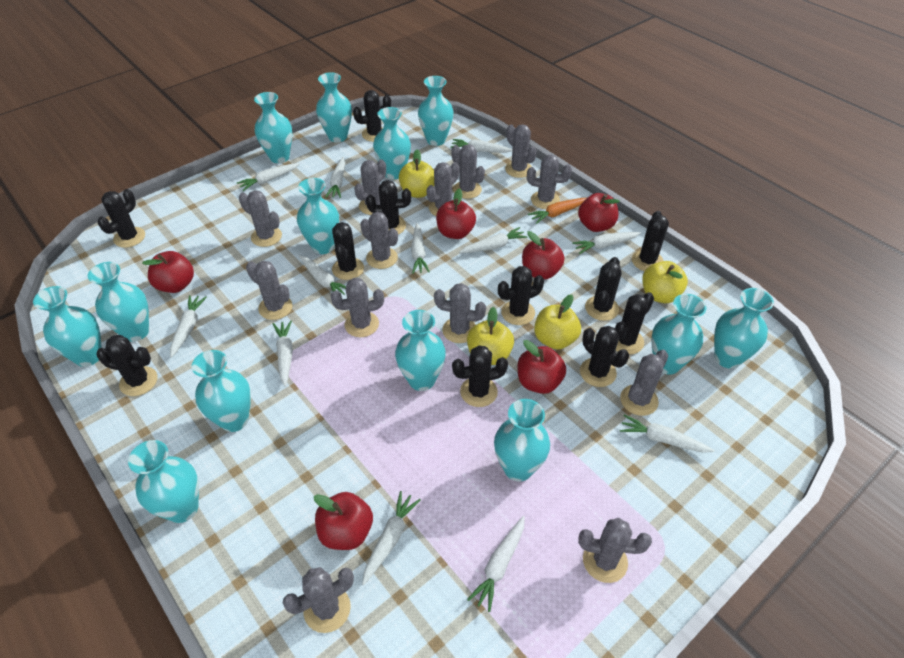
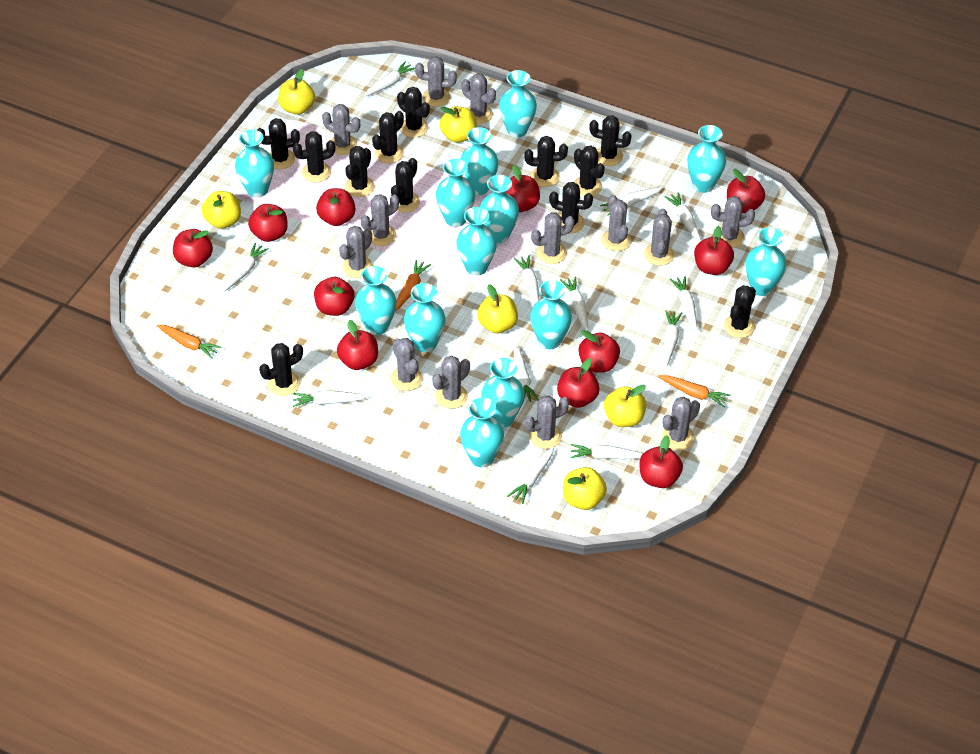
black cactus: [96,335,157,396] [98,189,145,248] [332,222,364,280] [353,90,391,142] [366,180,411,234] [452,345,508,407] [498,266,544,325] [580,326,629,387] [585,257,621,321] [615,292,654,355] [632,211,669,271] = 11 -> [258,118,300,169] [259,343,303,396] [293,131,336,182] [345,146,375,197] [372,111,404,163] [391,158,420,213] [397,87,430,137] [524,136,568,187] [549,182,593,233] [574,146,605,196] [589,115,632,166] [724,285,756,338] = 12
orange carrot: [528,197,588,224] = 1 -> [156,325,221,359] [395,260,431,312] [658,375,730,407] = 3
red apple: [142,251,194,293] [314,492,373,550] [436,188,476,239] [518,340,566,394] [522,231,564,280] [578,193,620,232] = 6 -> [173,229,213,267] [248,204,288,242] [314,277,354,316] [316,188,356,226] [337,320,378,370] [506,165,540,212] [557,358,600,408] [578,330,620,373] [639,435,683,488] [694,226,734,275] [727,169,765,213] = 11
yellow apple: [399,149,434,198] [467,307,514,365] [534,294,581,349] [642,261,688,303] = 4 -> [202,191,241,229] [278,69,315,115] [440,106,477,143] [477,284,518,333] [563,467,607,510] [604,385,646,427] = 6

